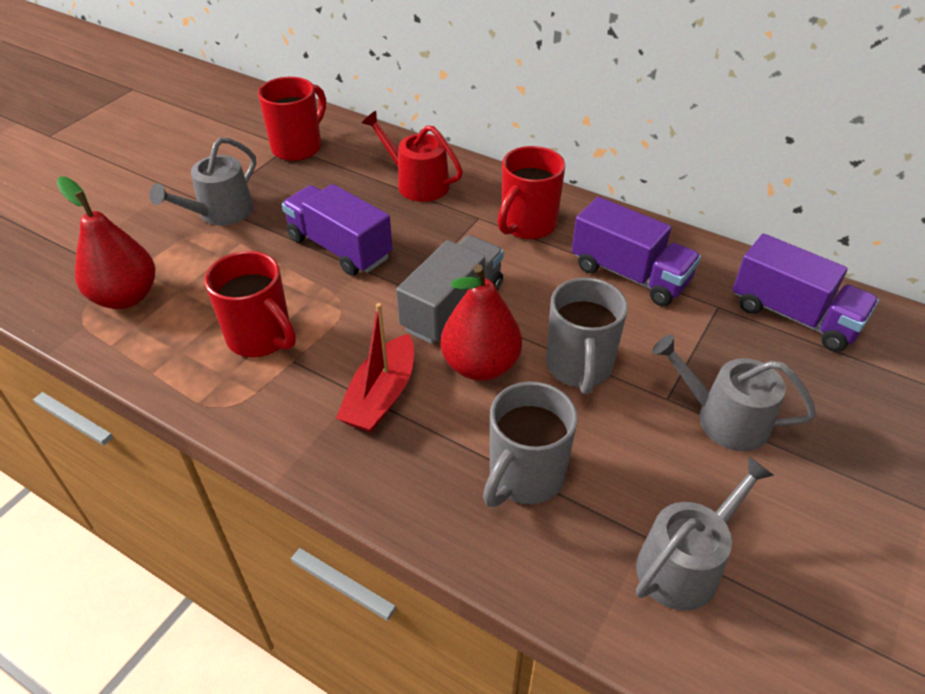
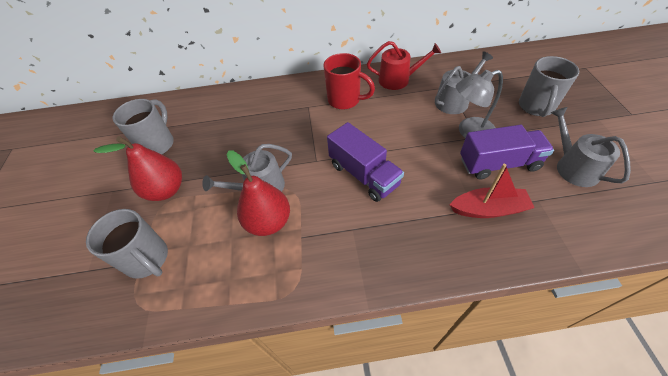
grey lamp: none = 0 -> [456,70,503,138] = 1
grey mug: [483,382,578,507] [546,278,628,394] = 2 -> [86,209,168,279] [113,99,174,154] [519,56,579,117] = 3
grey truck: [396,235,504,344] = 1 -> none = 0
purple truck: [282,184,393,276] [572,197,701,306] [733,233,879,352] = 3 -> [327,122,404,202] [460,125,554,179] = 2
red mug: [205,251,296,357] [258,77,326,161] [498,146,565,239] = 3 -> [323,53,375,109] = 1

